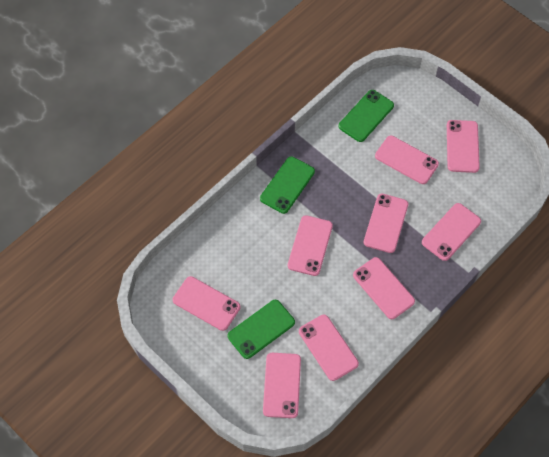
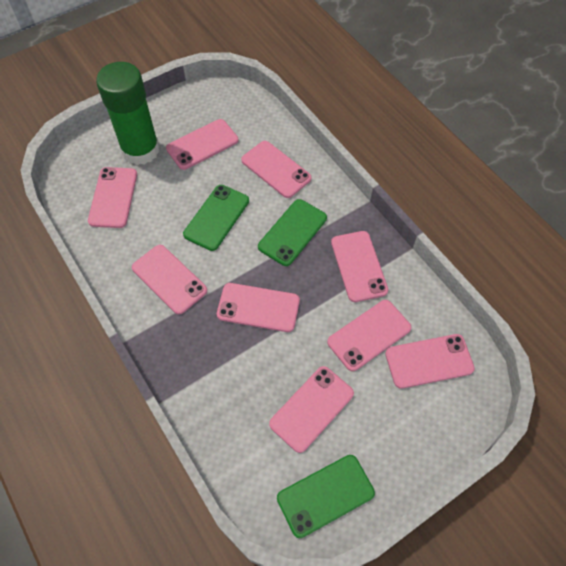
green glue stick: none = 0 -> [96,62,160,165] = 1

